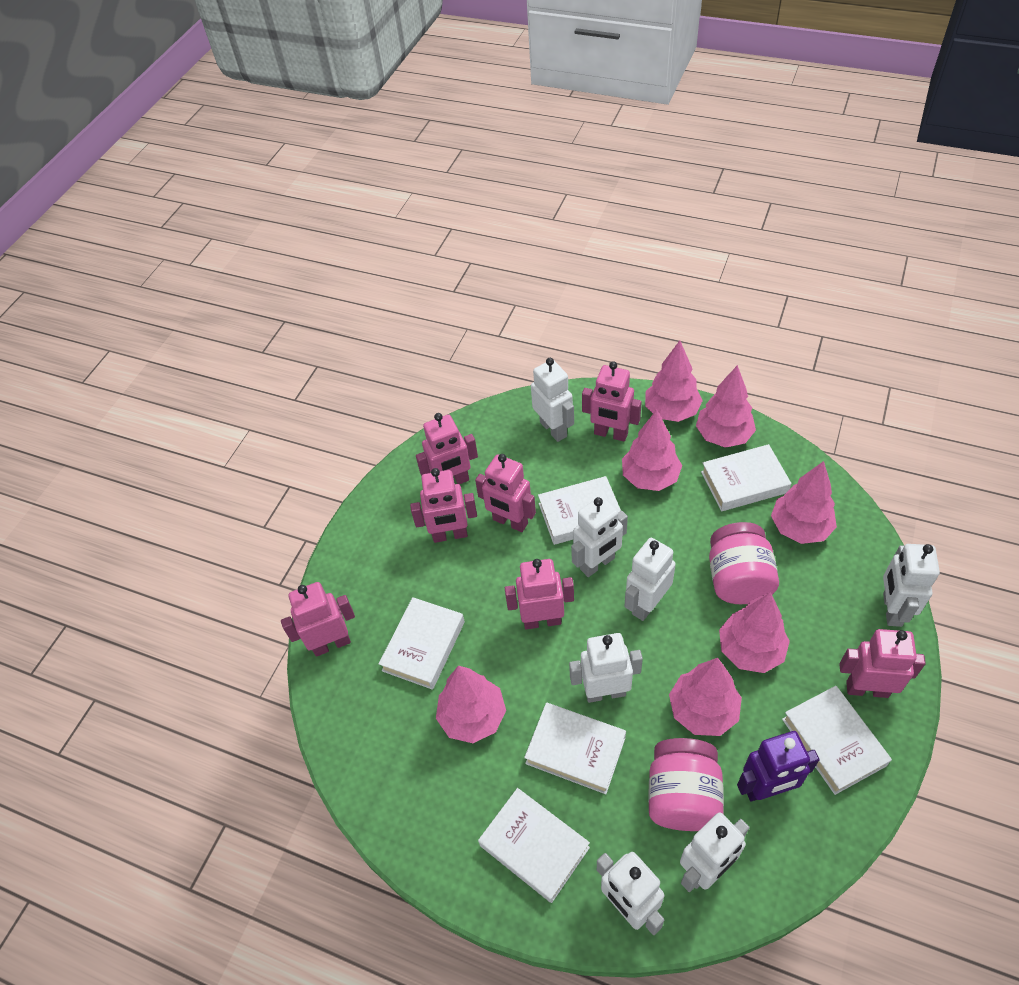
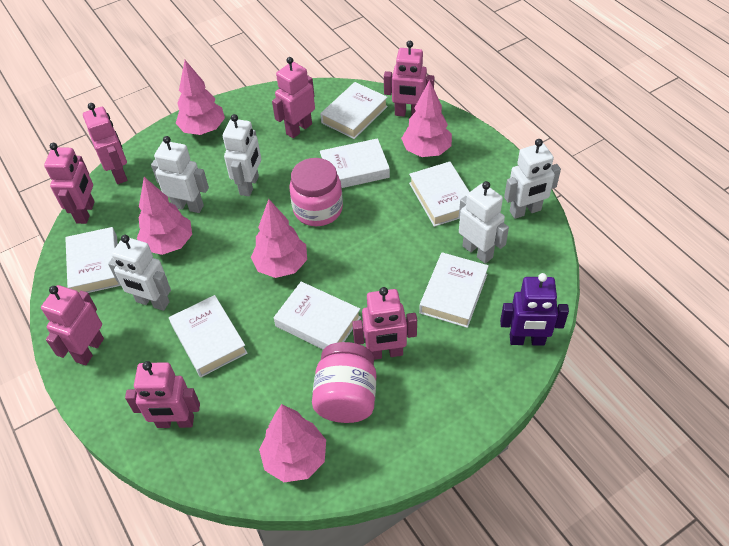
pink tree: [436,666,506,743] [622,410,682,491] [645,340,703,422] [669,658,742,736] [696,365,756,448] [719,592,790,673] [771,461,837,544] = 7 -> [137,177,192,255] [176,60,225,135] [251,199,307,278] [259,404,326,482] [401,80,452,157] = 5
white book: [379,597,465,690] [478,788,590,903] [524,703,626,794] [538,476,621,545] [701,444,791,511] [782,686,892,795] = 6 -> [65,227,121,293] [169,295,247,377] [274,281,361,349] [320,82,388,139] [320,138,390,188] [409,161,469,227] [419,252,489,328] = 7
white robot: [531,358,574,442] [569,633,643,703] [571,496,628,577] [597,852,665,935] [624,538,676,621] [680,813,749,892] [883,544,940,627] = 7 -> [108,235,171,311] [151,136,209,213] [223,114,261,196] [459,181,509,264] [504,139,561,219] = 5

